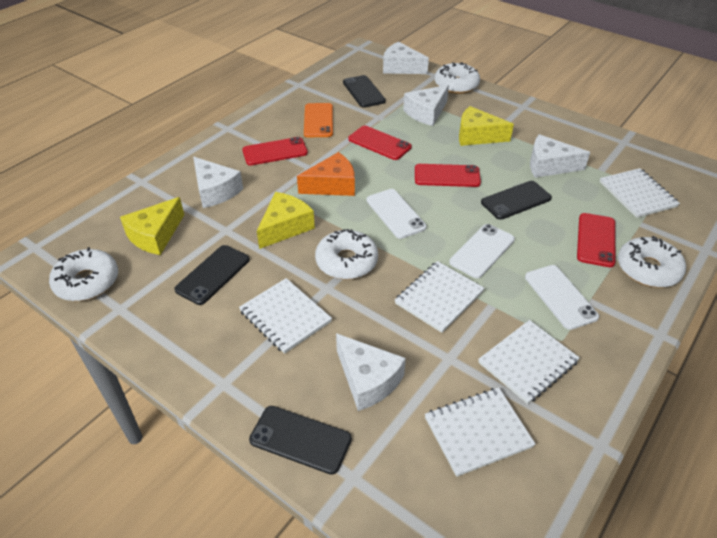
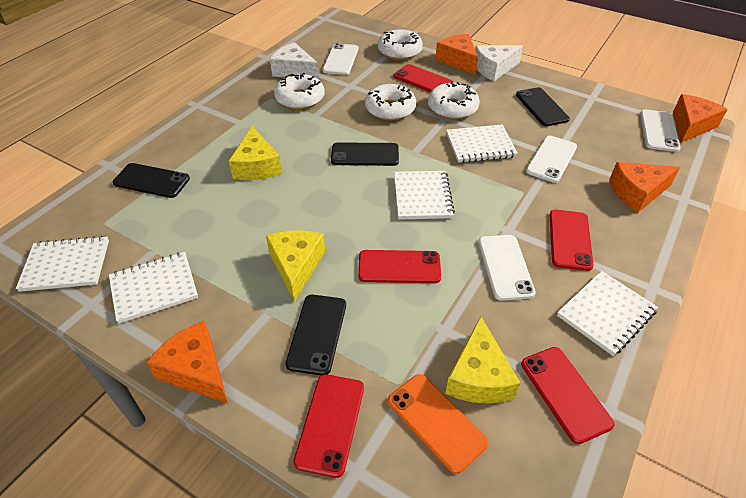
orange cheese: [297,152,355,196] = 1 -> [146,321,228,403] [435,34,478,75] [609,162,680,213] [673,94,728,143] = 4
red phone: [242,137,308,166] [348,126,412,160] [415,164,481,187] [577,213,615,267] = 4 -> [293,374,364,478] [358,250,441,283] [394,64,453,92] [521,347,614,444] [550,210,593,271] = 5
white cheese: [193,157,243,208] [336,333,406,411] [383,42,429,74] [403,85,449,126] [530,134,590,178] = 5 -> [270,42,319,80] [475,45,523,81] = 2
white phone: [367,189,427,239] [449,224,515,278] [525,265,599,330] = 3 -> [323,43,358,75] [479,235,536,301] [526,136,577,183] [640,109,681,152] = 4

